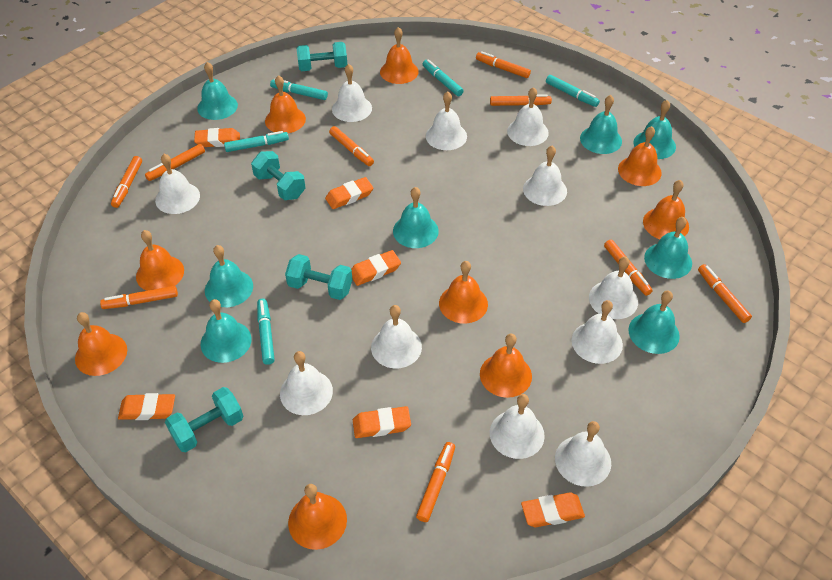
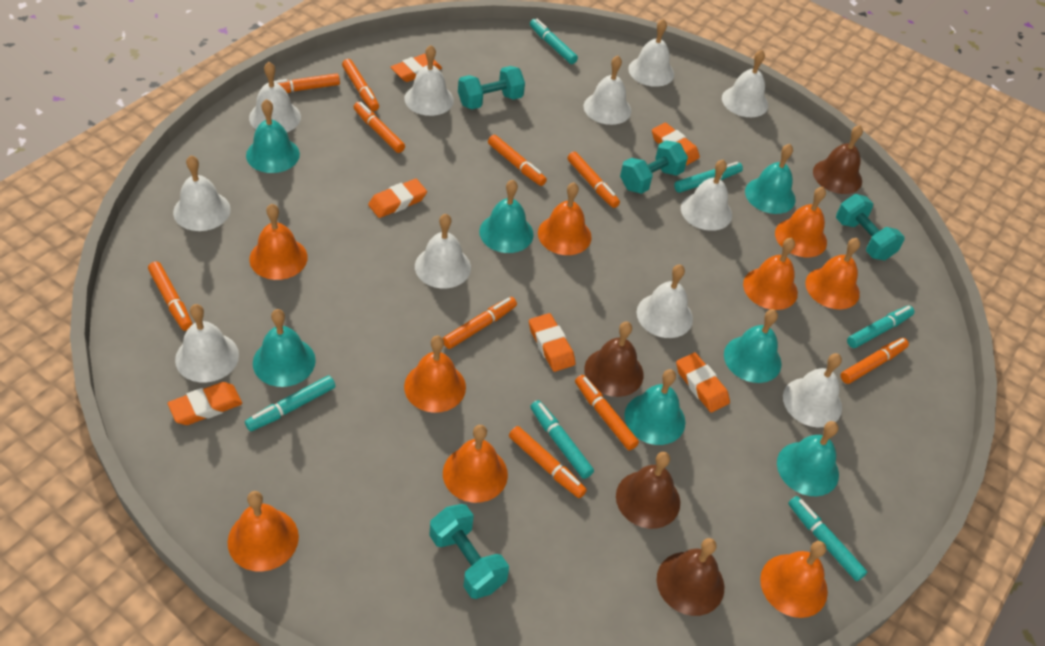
brown bell: none = 0 -> [584,322,644,397] [616,452,680,529] [657,538,724,616] [813,125,863,194] = 4
orange marker: [100,286,178,309] [111,156,142,208] [145,144,205,181] [329,126,374,166] [416,442,455,522] [476,51,531,78] [490,94,552,106] [604,240,653,296] [698,264,752,323] = 9 -> [148,261,193,331] [274,73,340,93] [342,59,379,111] [354,102,405,153] [443,297,517,349] [488,135,547,186] [509,426,587,498] [567,152,620,208] [575,375,639,450] [840,338,909,384] = 10
turquoise bell: [197,62,238,120] [201,299,251,363] [205,245,253,307] [393,187,439,248] [580,95,622,154] [629,291,680,354] [633,100,676,159] [644,217,692,279] = 8 -> [246,99,300,173] [253,309,316,387] [479,180,534,253] [624,369,685,445] [724,309,782,383] [745,144,796,214] [777,421,839,496] = 7
turquoise marker: [224,131,289,152] [257,299,275,365] [270,79,328,100] [423,59,463,96] [546,75,600,107] = 5 -> [245,376,335,431] [530,19,578,64] [530,400,594,479] [674,162,743,193] [788,496,867,581] [847,306,915,348] = 6

